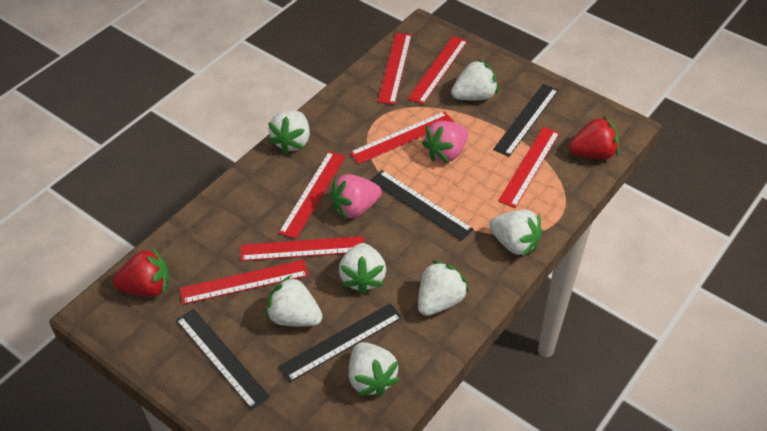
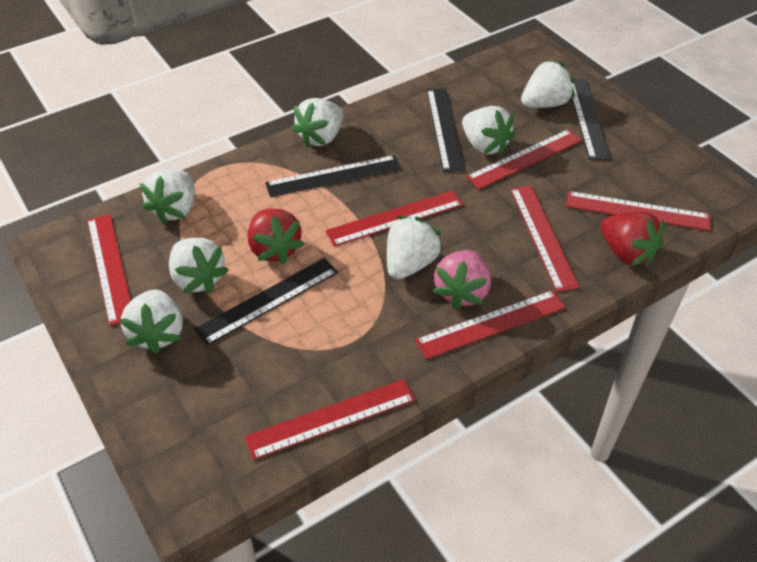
pink strawberry: [330,174,382,220] [422,121,468,163] = 2 -> [433,250,491,310] = 1

